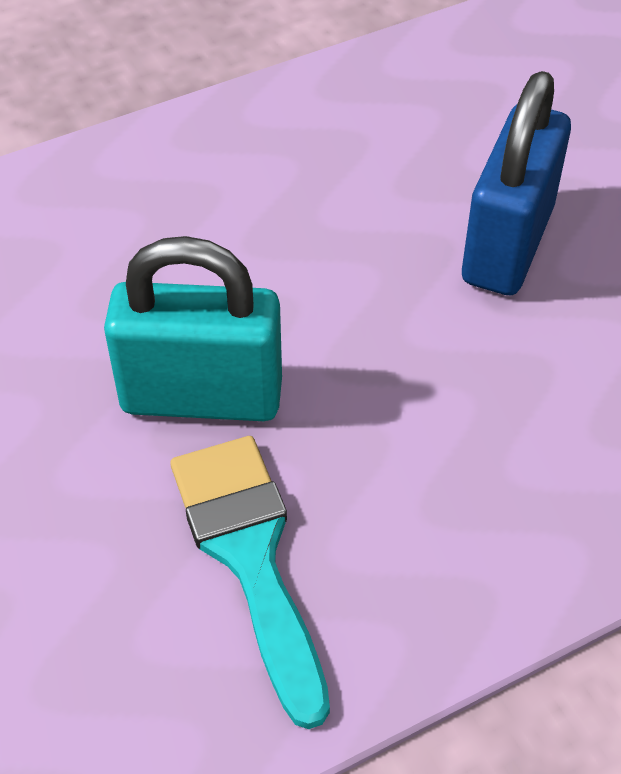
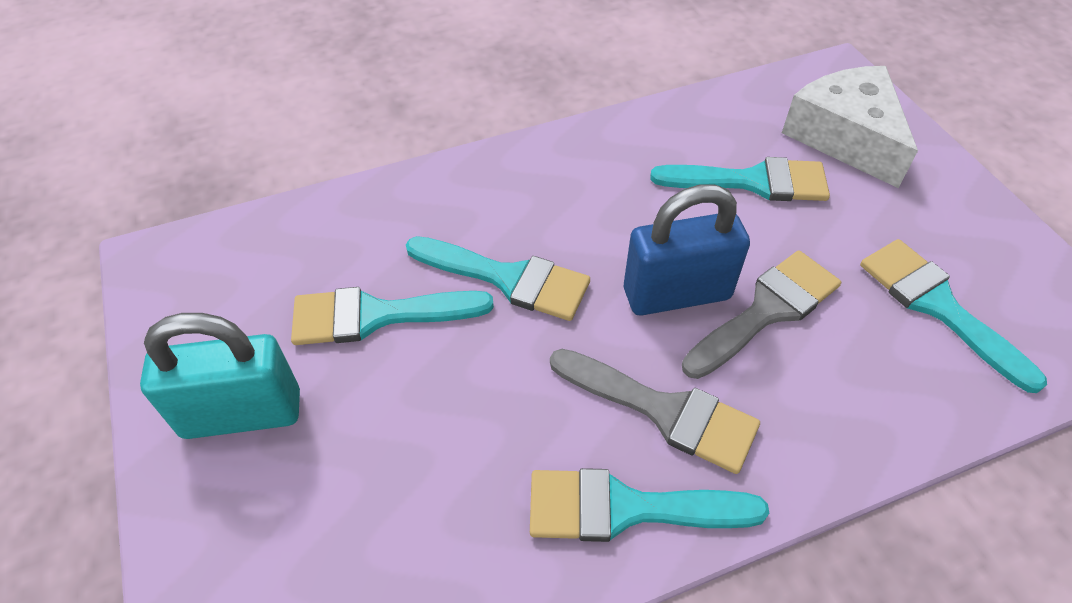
grey brush: none = 0 -> [550,349,760,474] [682,250,841,379] = 2
turquoise brush: [170,436,330,729] = 1 -> [291,287,494,345] [406,236,590,321] [530,468,769,542] [650,157,830,201] [860,239,1047,393] = 5
white cheese: none = 0 -> [782,66,918,188] = 1

